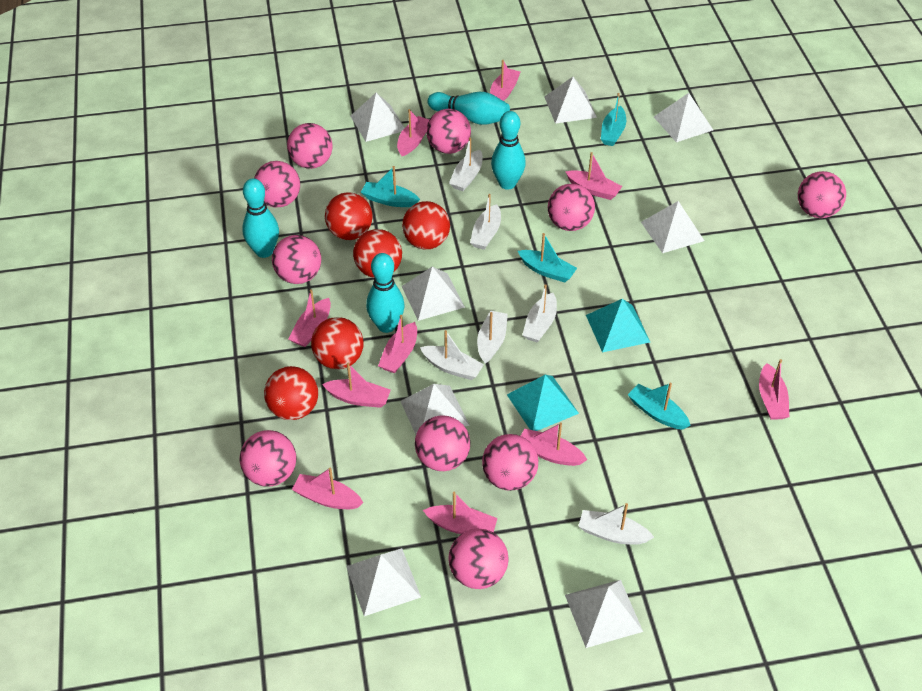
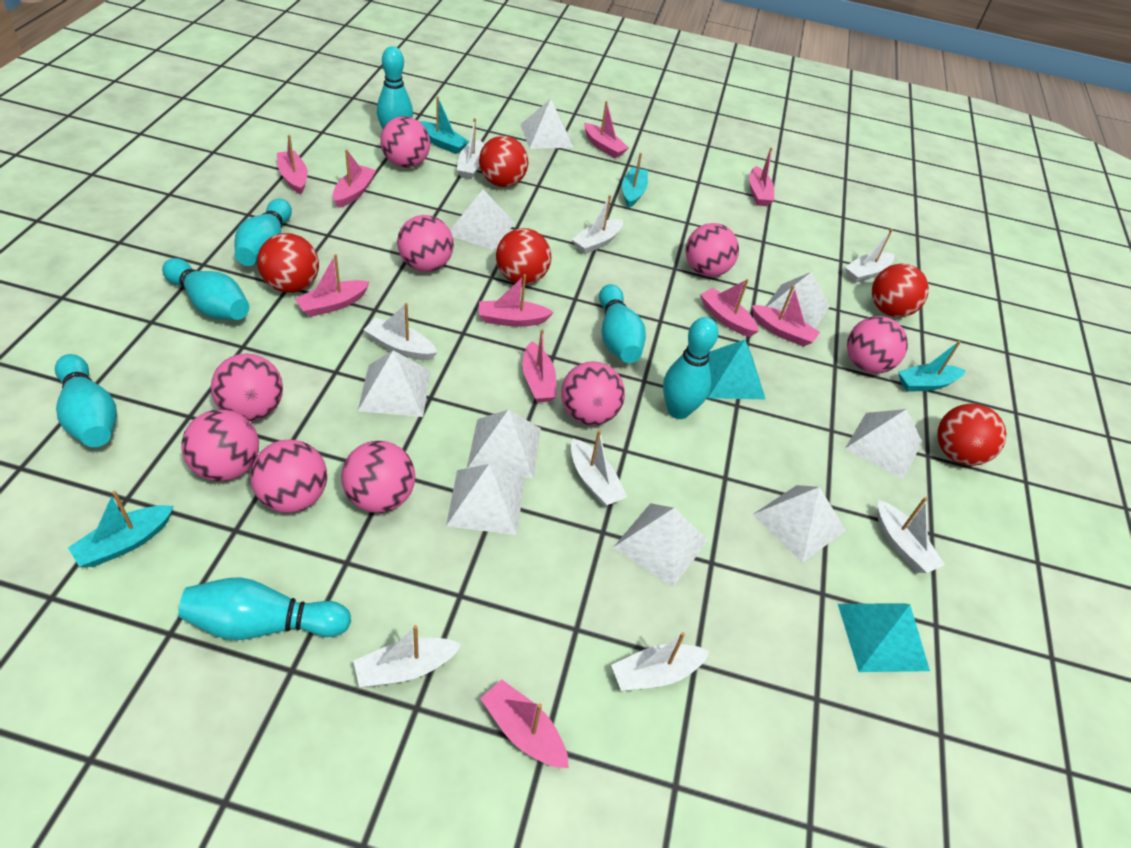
pink ball: [240,430,297,487] [254,161,300,207] [272,235,321,284] [287,123,332,169] [415,415,470,471] [426,109,471,154] [449,528,508,589] [482,434,538,491] [548,184,595,231] [798,171,846,218] = 10 -> [182,409,259,481] [211,353,283,421] [250,439,327,513] [341,441,415,513] [380,116,430,168] [397,215,454,272] [561,361,625,425] [685,223,739,277] [847,316,908,374] = 9
turquoise bowling pin: [242,178,279,258] [366,253,405,333] [427,92,510,125] [491,111,526,190] = 4 -> [55,354,117,447] [162,258,249,320] [179,577,351,640] [234,199,292,266] [377,46,413,129] [599,284,646,363] [663,317,719,419] = 7
white boat: [420,330,484,380] [449,137,483,191] [470,194,501,250] [477,310,508,364] [522,284,557,343] [578,503,654,545] = 6 -> [353,625,462,687] [364,303,438,360] [457,118,484,179] [571,430,628,507] [572,195,623,254] [611,632,710,691] [845,229,894,283] [878,497,945,573] = 8
white pyramid: [346,548,421,616] [351,93,405,142] [400,384,469,434] [402,267,465,321] [544,77,597,124] [565,580,643,648] [641,201,705,253] [654,93,713,142] = 8 -> [358,350,431,417] [446,464,524,535] [450,190,515,251] [467,409,541,479] [520,99,574,149] [613,503,708,587] [752,485,846,563] [766,272,830,328] [845,409,922,479] = 9

